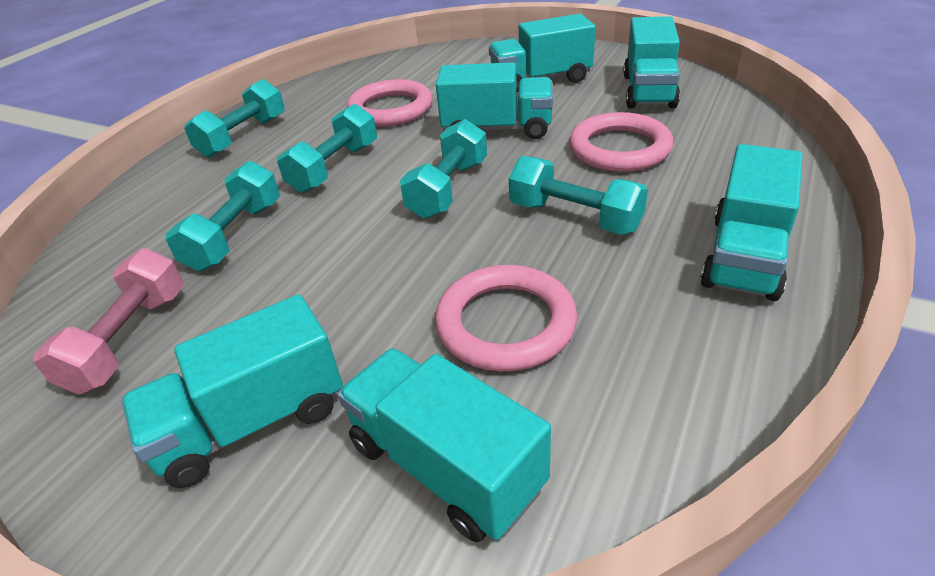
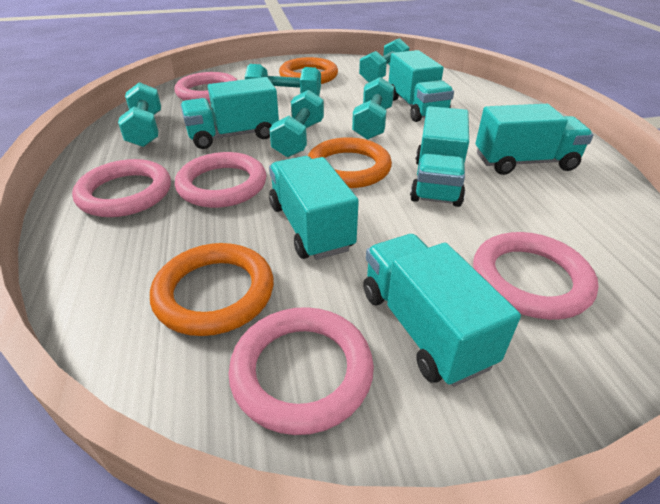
orange ring: none = 0 -> [150,243,274,336] [279,57,338,84] [308,137,392,188] = 3
pink dumbbell: [33,249,184,395] = 1 -> none = 0
pink ring: [347,79,433,127] [435,265,577,371] [569,112,673,172] = 3 -> [72,159,171,217] [174,72,237,103] [175,152,266,208] [229,307,374,435] [473,232,598,320] = 5

